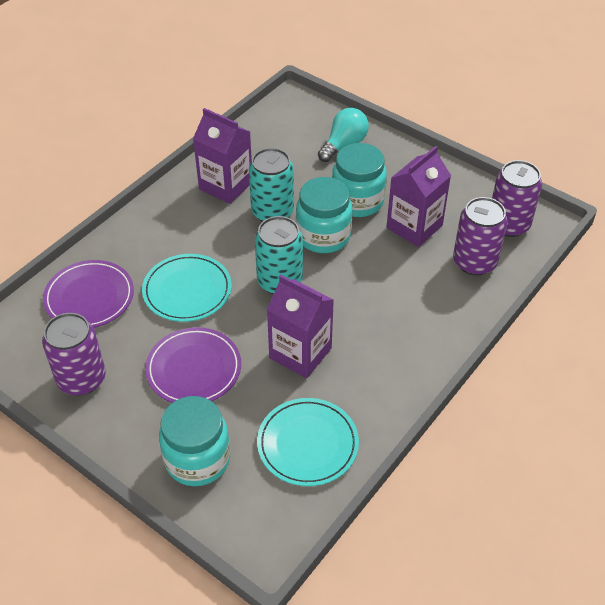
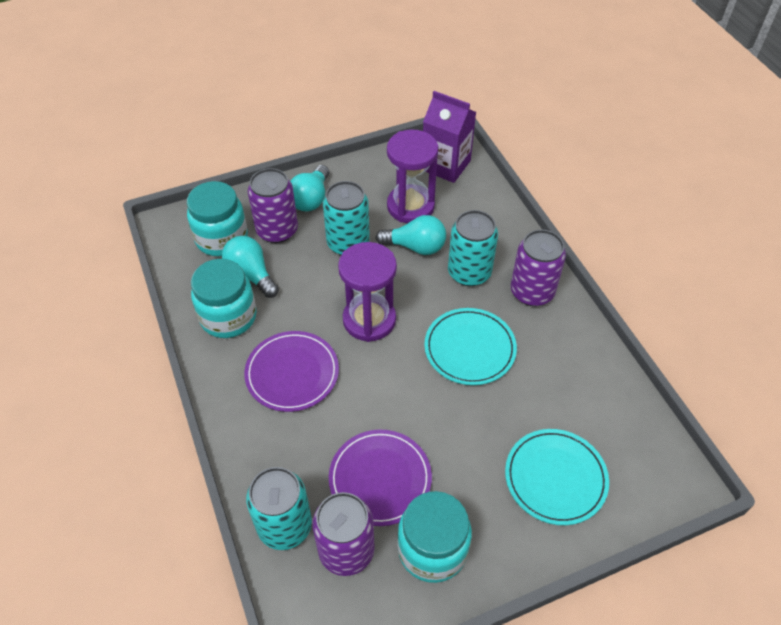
purple carton: [193,108,252,204] [267,275,334,378] [386,146,451,247] = 3 -> [423,91,476,183] = 1
purple hourglass: none = 0 -> [338,242,397,342] [387,129,438,223] = 2
turquoise can: [249,148,294,222] [255,216,303,294] = 2 -> [246,467,312,550] [323,181,370,255] [448,210,498,286] = 3
turquoise light bulb: [318,108,369,162] = 1 -> [222,236,279,298] [290,165,329,212] [376,215,446,255] = 3

